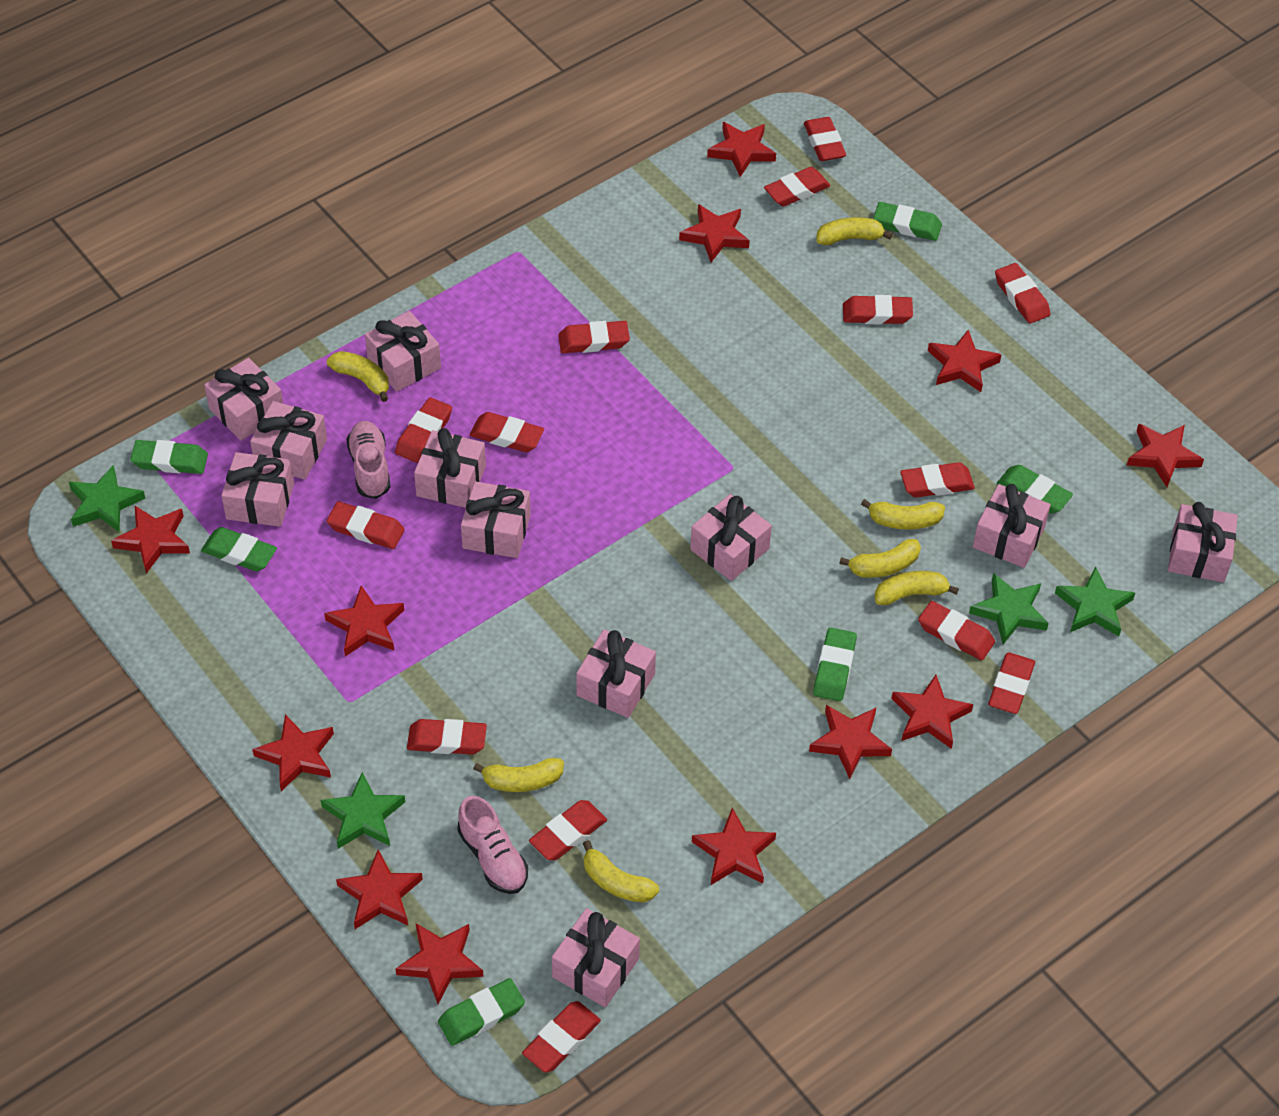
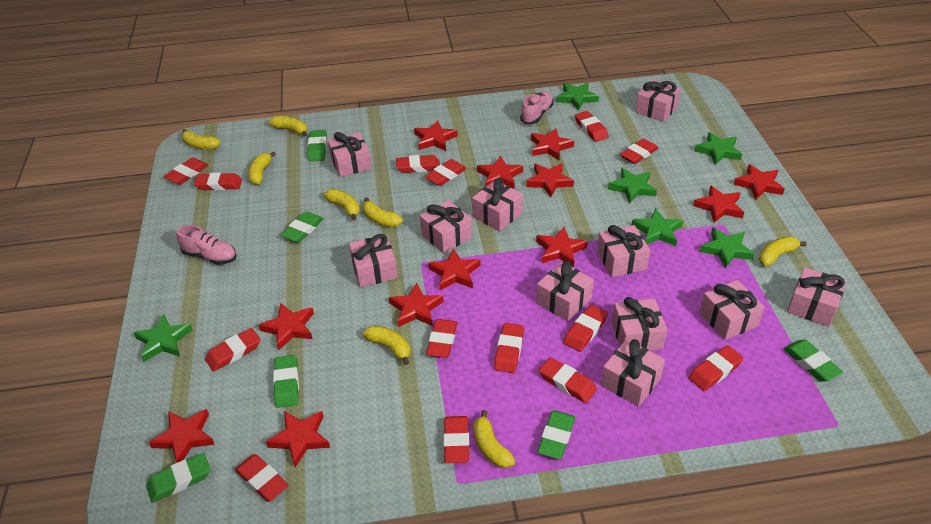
green star: [69,465,145,533] [321,772,405,849] [969,573,1049,644] [1055,567,1135,636] = 4 -> [134,314,193,362] [556,83,599,111] [608,168,657,204] [631,209,683,246] [695,132,742,165] [700,227,755,269] = 6
yellow banana: [327,351,389,402] [473,758,564,792] [583,840,659,903] [816,217,893,245] [839,539,921,578] [861,499,945,530] [874,571,959,605] = 7 -> [182,129,221,150] [248,151,276,185] [269,116,307,136] [324,189,360,220] [362,198,403,227] [363,325,410,365] [474,410,515,468] [759,237,807,266] = 8

